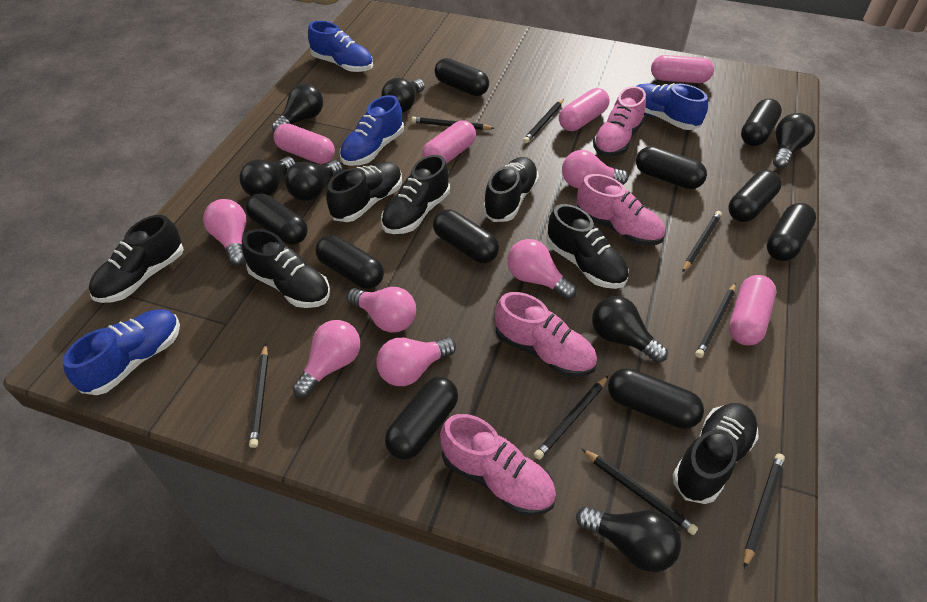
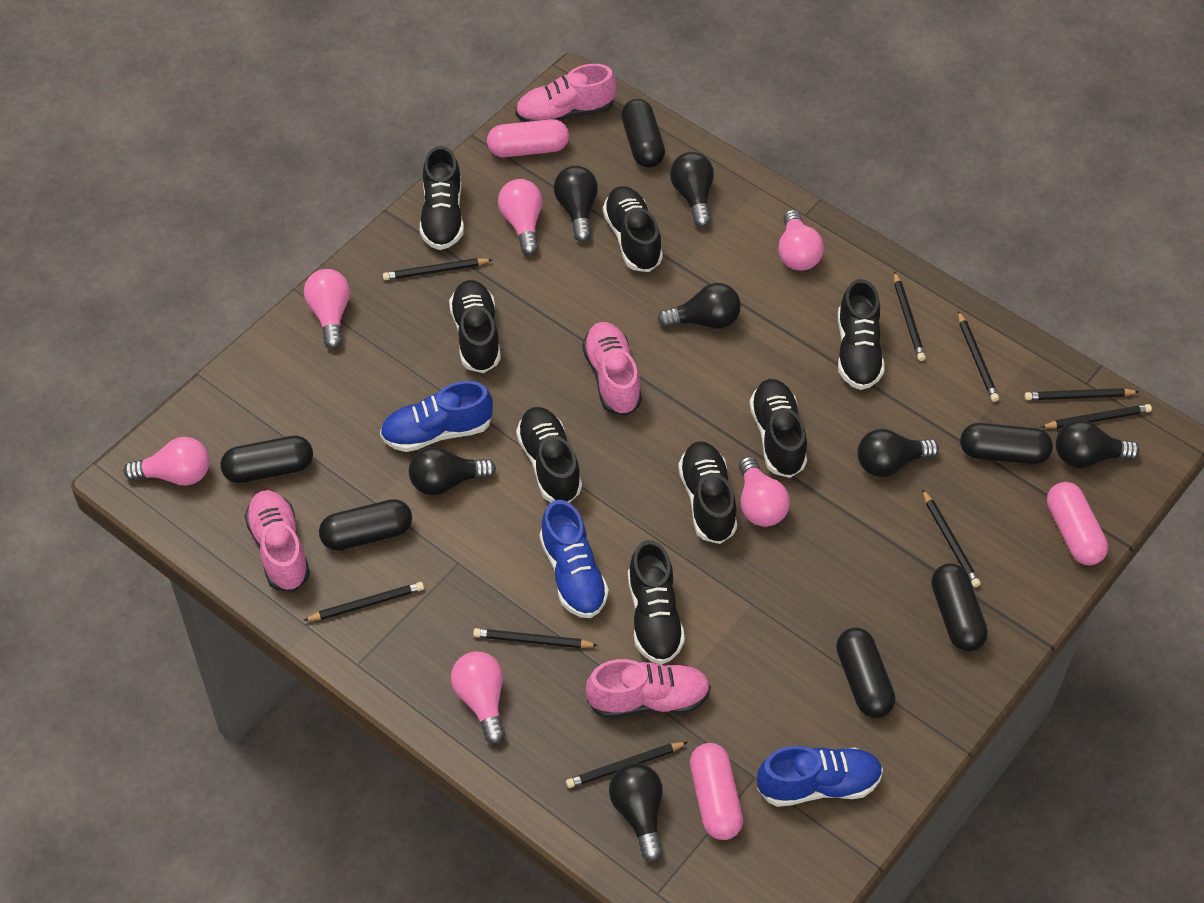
black capsule: [246,194,308,245] [316,235,384,289] [385,377,458,460] [433,209,499,263] [435,58,489,96] [608,368,704,429] [636,146,707,189] [728,170,781,222] [741,99,782,146] [767,203,816,261] = 10 -> [220,435,313,483] [319,499,412,551] [621,99,665,168] [836,628,895,718] [931,563,988,652] [960,423,1053,464] = 6
black pencil: [249,344,268,448] [411,117,494,130] [523,99,564,143] [534,376,608,460] [582,449,698,535] [682,211,722,273] [695,283,736,358] [744,454,785,569] = 8 -> [303,582,424,621] [383,258,492,280] [473,628,598,648] [566,742,688,788] [894,271,926,361] [922,489,981,587] [958,311,999,402] [1025,388,1139,400] [1041,404,1152,429] = 9
black shoe: [89,215,184,303] [242,229,330,308] [326,162,402,222] [381,155,450,234] [483,157,539,222] [546,204,628,289] [672,403,759,504] = 7 -> [420,146,464,250] [449,280,501,373] [516,407,582,503] [603,186,663,272] [628,540,685,665] [678,441,737,544] [749,379,807,478] [838,279,885,390] = 8
blue shoe: [63,309,180,395] [308,21,373,72] [340,95,404,166] [637,83,708,130] = 4 -> [380,381,493,452] [540,500,609,618] [757,746,883,807] = 3
pink capsule: [274,123,335,164] [422,120,476,164] [559,88,610,131] [651,55,714,83] [729,275,776,345] = 5 -> [487,119,569,157] [690,743,743,840] [1047,482,1108,565] = 3

